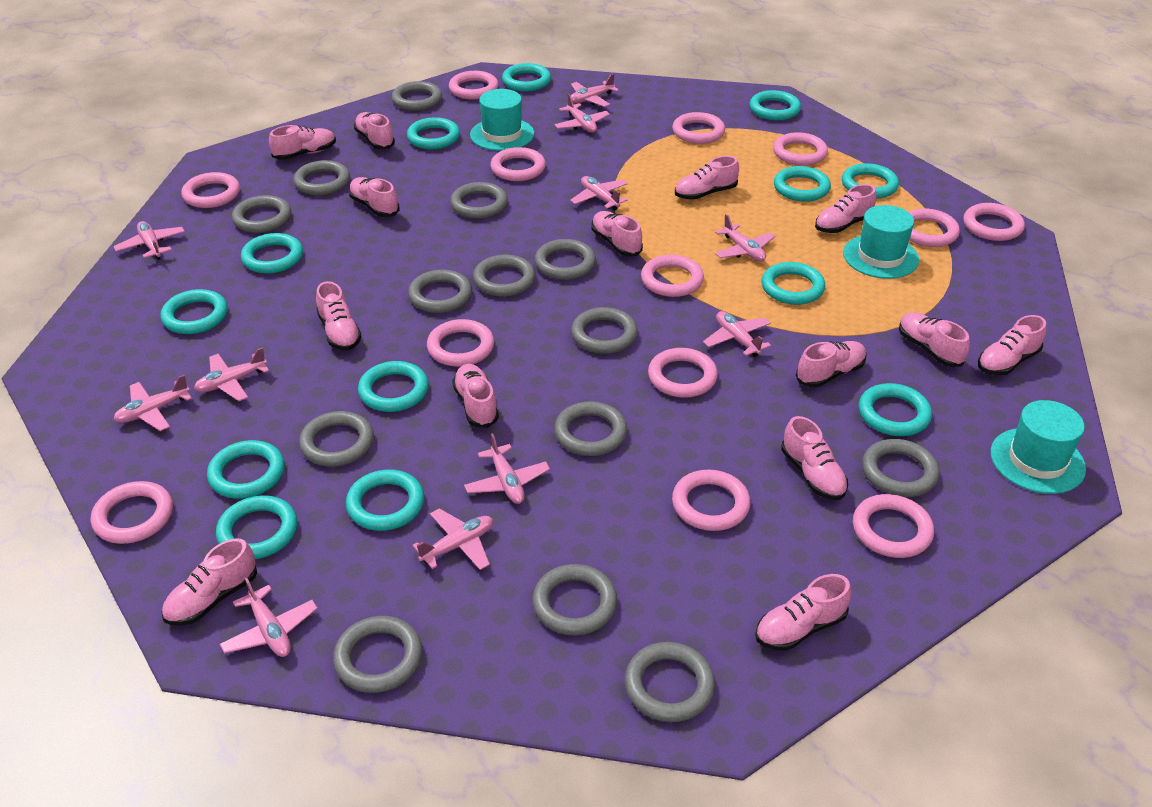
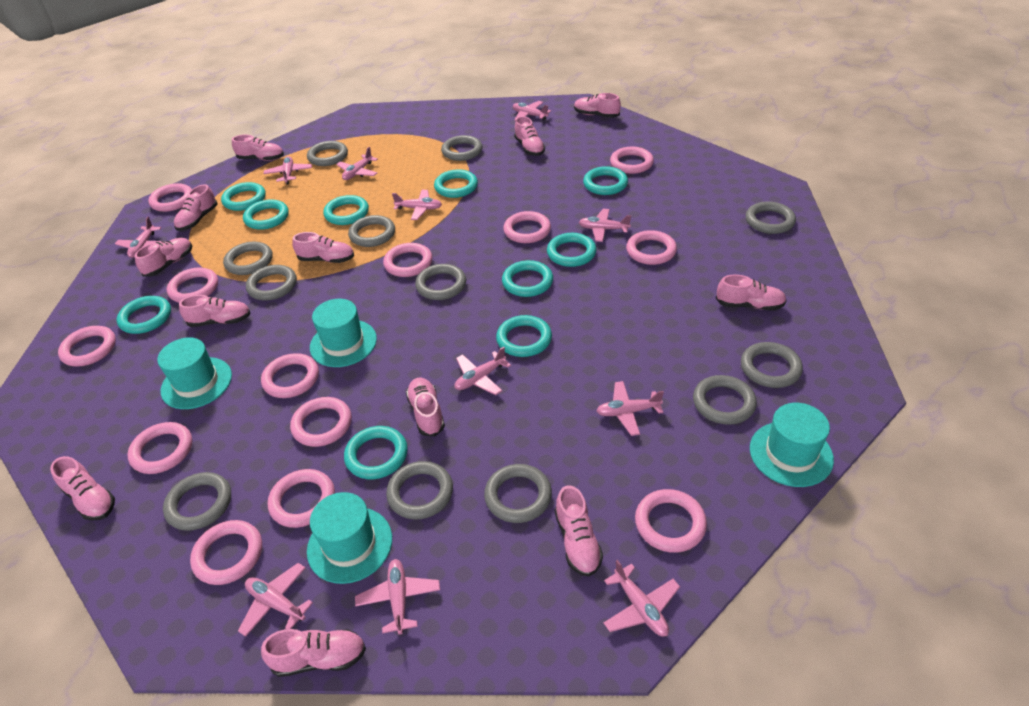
grey ring: [232,195,291,233] [293,160,350,195] [299,411,374,467] [333,616,423,693] [391,81,442,111] [408,270,472,313] [450,182,508,219] [473,255,536,297] [532,564,617,635] [534,239,596,280] [554,401,627,456] [571,307,638,354] [624,642,715,722] [862,439,940,497] = 14 -> [163,472,231,531] [223,241,272,275] [246,265,297,301] [307,141,348,166] [348,215,395,247] [386,461,453,520] [415,264,466,300] [441,135,482,161] [484,464,552,523] [693,375,757,425] [741,342,803,388] [746,201,796,234] = 12
pink shoe: [162,538,257,626] [269,125,336,160] [316,281,362,351] [349,177,400,217] [354,112,395,149] [452,364,499,428] [592,211,643,256] [675,156,739,200] [755,574,851,651] [781,416,848,500] [796,341,867,387] [815,184,877,233] [899,312,970,367] [978,315,1046,375] = 14 -> [50,456,115,521] [135,238,192,277] [174,184,217,231] [179,295,251,327] [232,135,284,161] [261,629,366,677] [292,232,354,263] [406,377,445,437] [514,116,545,156] [555,485,603,577] [574,93,621,118] [716,275,787,311] = 12
turquoise hat: [470,89,534,151] [843,205,919,279] [990,400,1086,494] = 3 -> [157,337,232,409] [307,492,392,584] [310,299,377,367] [750,403,834,487] = 4
turquoise ring: [160,289,228,334] [207,440,285,499] [216,496,297,559] [241,233,303,274] [346,470,424,531] [358,361,429,412] [407,117,460,149] [502,63,551,92] [749,90,801,120] [761,262,825,305] [774,166,831,202] [842,163,899,199] [859,383,932,436] = 13 -> [117,296,171,334] [221,182,266,211] [243,200,289,230] [323,195,369,225] [344,426,408,479] [434,169,478,198] [496,315,552,357] [502,260,553,297] [547,233,597,267] [583,166,628,195] = 10

